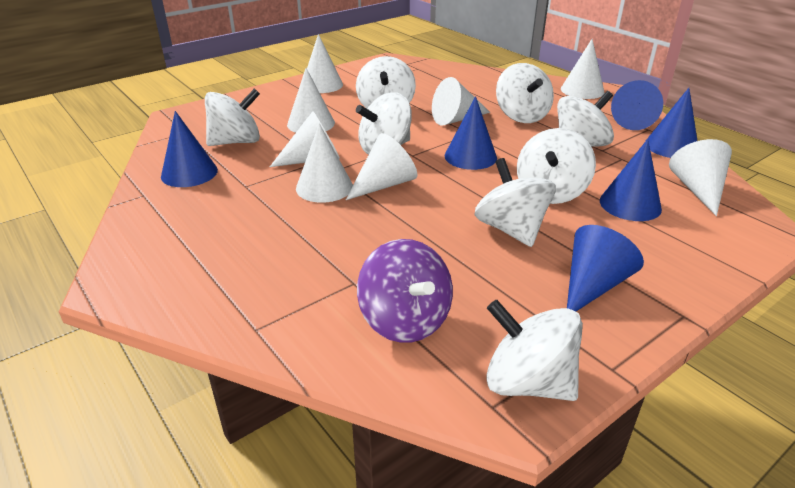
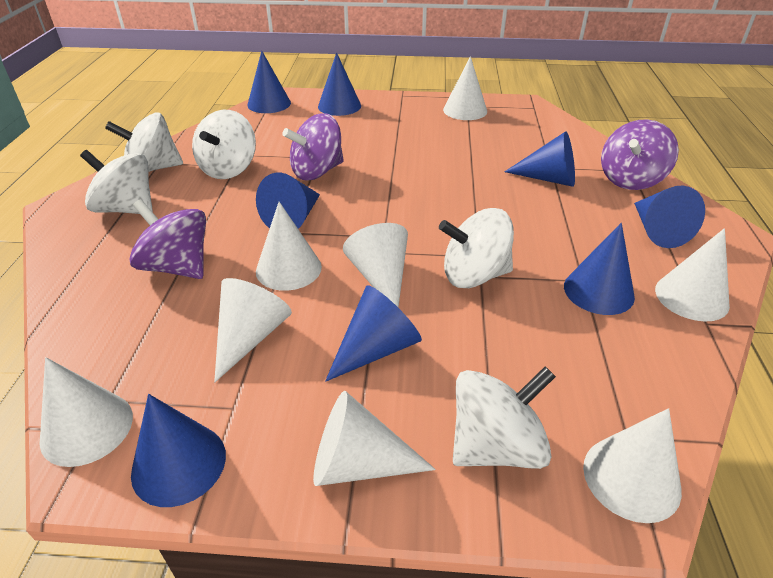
blue cone: [161,111,218,187] [444,96,497,170] [567,225,644,311] [600,139,662,221] [611,80,663,130] [646,88,697,158] = 6 -> [131,394,226,507] [247,51,291,113] [256,173,320,229] [318,52,361,116] [325,285,422,382] [505,131,575,187] [564,223,635,315] [634,185,705,248] = 8
purple spinning top: [357,239,453,343] = 1 -> [129,199,206,279] [282,113,344,181] [601,119,679,190] = 3
white spinning top: [205,89,260,146] [356,56,416,109] [356,92,412,155] [474,158,556,247] [486,300,583,401] [496,63,554,123] [517,128,596,204] [557,91,614,147] = 8 -> [80,150,153,214] [105,112,183,172] [192,110,256,179] [439,208,514,288] [453,367,556,469] = 5

